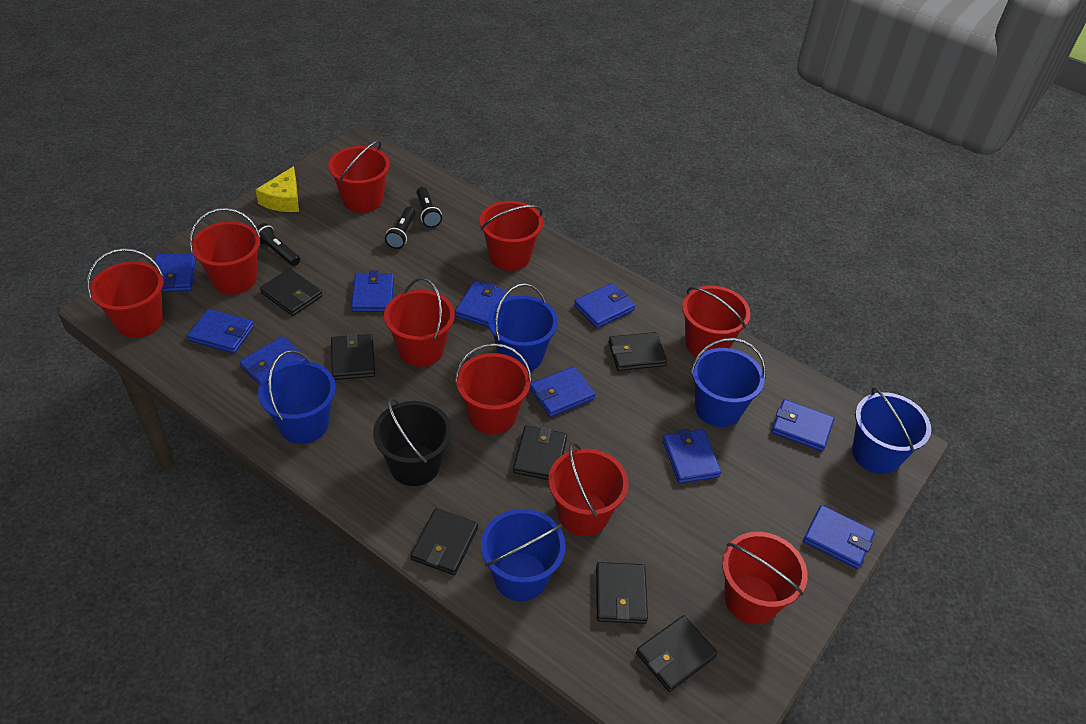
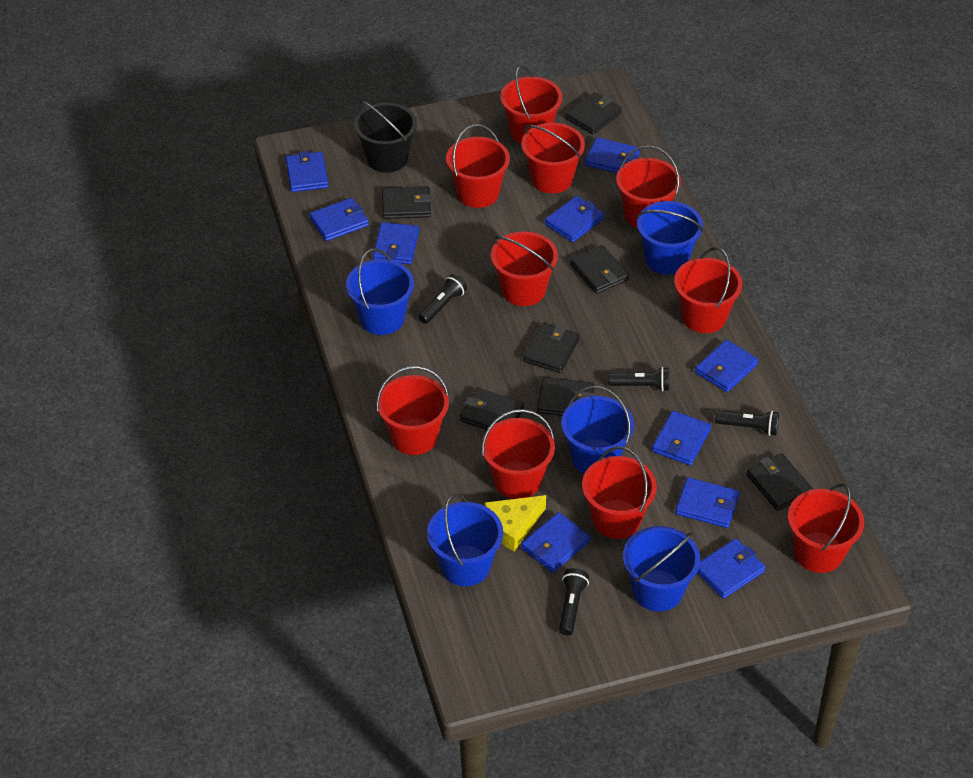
black flashlight: [257,223,300,266] [385,207,415,249] [417,187,442,228] = 3 -> [418,274,467,324] [559,568,589,635] [608,367,669,391] [715,410,779,436] = 4
red bucket: [87,248,163,338] [189,208,260,295] [328,140,390,213] [384,278,455,367] [455,343,532,434] [480,201,543,271] [548,442,628,536] [682,285,751,357] [722,532,808,624] = 9 -> [376,366,449,455] [446,124,510,208] [481,409,555,499] [491,231,558,306] [500,66,562,144] [521,123,585,193] [582,446,657,539] [616,146,681,228] [674,247,743,333] [788,483,864,573] = 10

